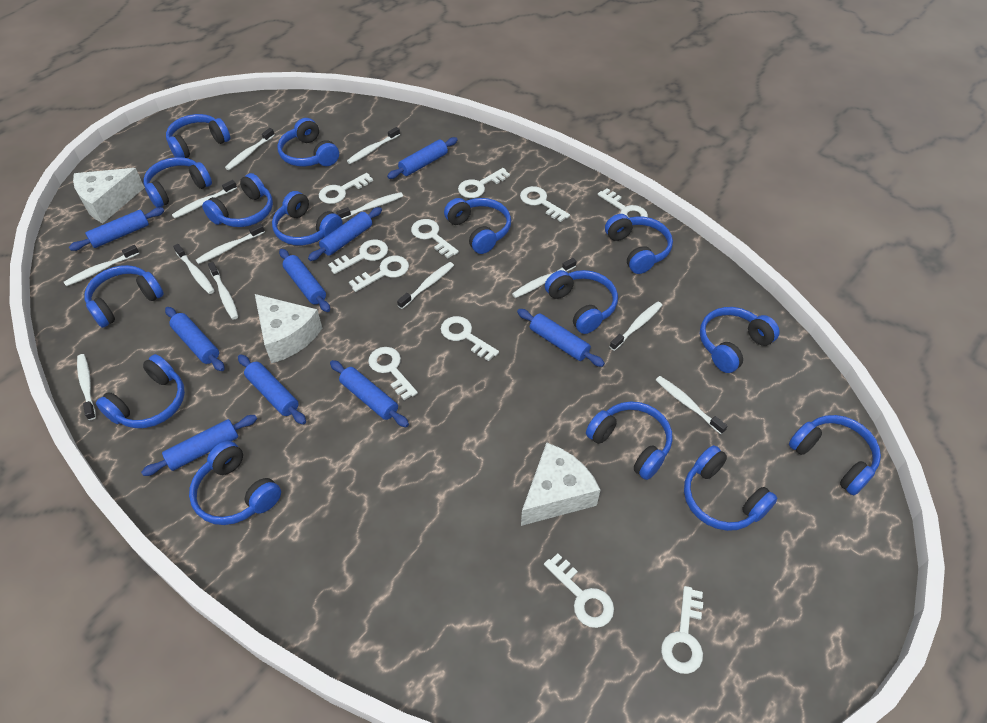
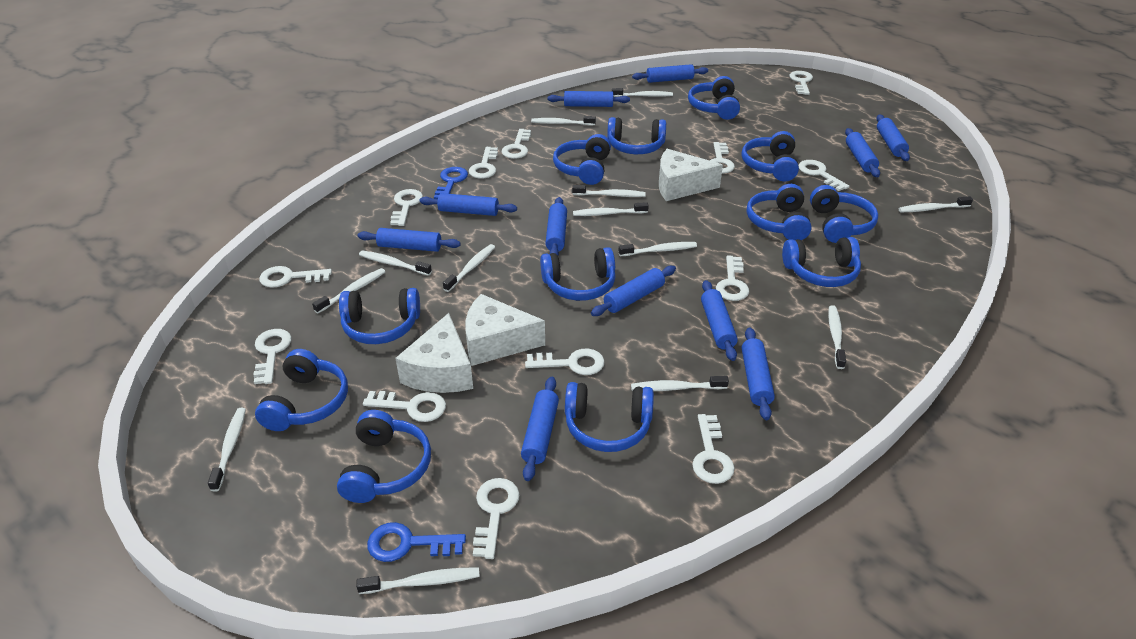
blue headphones: [84,265,164,328] [96,354,185,428] [144,157,212,207] [166,114,230,158] [189,441,281,525] [202,173,273,227] [272,191,343,246] [277,118,339,167] [444,198,511,254] [545,270,618,334] [586,402,673,480] [605,214,673,274] [684,445,777,531] [700,307,780,373] [789,415,881,495] = 15 -> [255,349,348,431] [337,410,431,503] [339,288,420,344] [540,247,615,301] [553,134,611,185] [565,382,654,452] [607,117,666,154] [688,76,740,120] [741,131,799,182] [747,184,812,240] [782,237,861,287] [810,185,878,243] = 12
blue key: none = 0 -> [367,522,466,562] [434,167,468,199] = 2
blue rolling pin: [69,207,164,251] [141,415,257,476] [165,307,225,371] [238,354,306,425] [279,249,330,312] [308,207,382,261] [330,360,409,427] [387,137,458,179] [517,309,605,367] = 9 -> [357,228,461,252] [419,193,517,216] [521,377,559,481] [545,197,567,256] [548,91,630,107] [591,266,676,316] [632,64,708,83] [701,280,738,361] [742,327,775,420] [845,128,880,177] [876,114,910,161] = 11
white key: [319,173,373,204] [328,240,388,274] [349,256,409,292] [368,347,418,400] [411,219,459,258] [441,316,499,361] [458,168,510,198] [520,186,570,222] [544,553,614,628] [598,188,648,218] [661,586,703,674] = 11 -> [254,329,292,384] [259,266,332,288] [363,391,446,422] [390,189,423,226] [469,147,498,179] [473,478,520,559] [501,129,531,159] [525,348,604,375] [692,414,735,484] [710,142,735,174] [716,255,749,301] [789,71,813,95] [798,160,849,191] = 13

